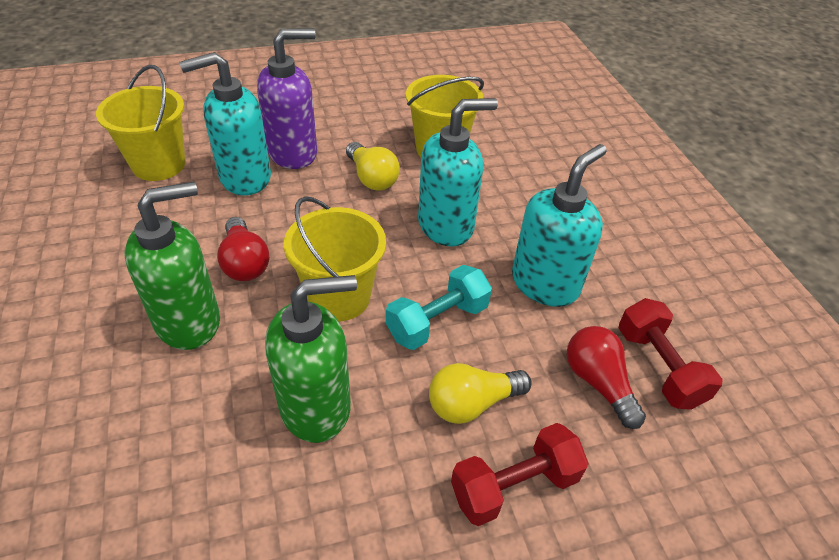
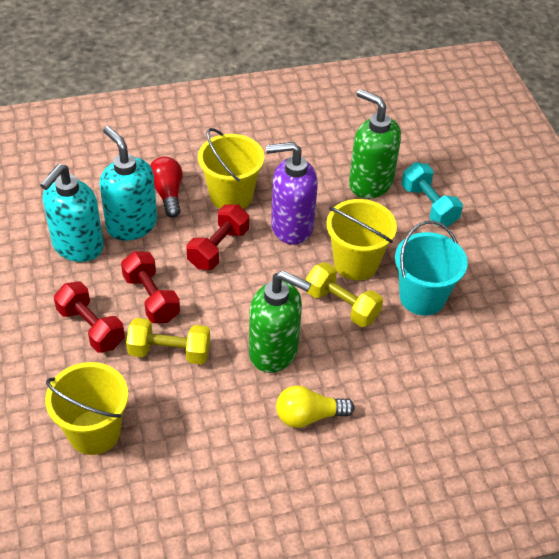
red dumbbell: [451,423,589,526] [619,298,723,410] = 2 -> [54,282,125,352] [121,251,180,323] [187,205,249,270] = 3
red light bulb: [217,217,270,281] [567,326,646,429] = 2 -> [150,157,183,218] = 1
turquoise bucket: none = 0 -> [395,221,468,316] = 1
turquoise soap dispenser: [179,52,271,195] [418,98,498,247] [512,144,607,307] = 3 -> [40,164,104,262] [99,126,157,241] = 2
yellow dumbbell: none = 0 -> [126,318,210,365] [306,262,383,327] = 2
yellow light bulb: [346,142,400,190] [429,363,532,424] = 2 -> [276,386,354,428] = 1

